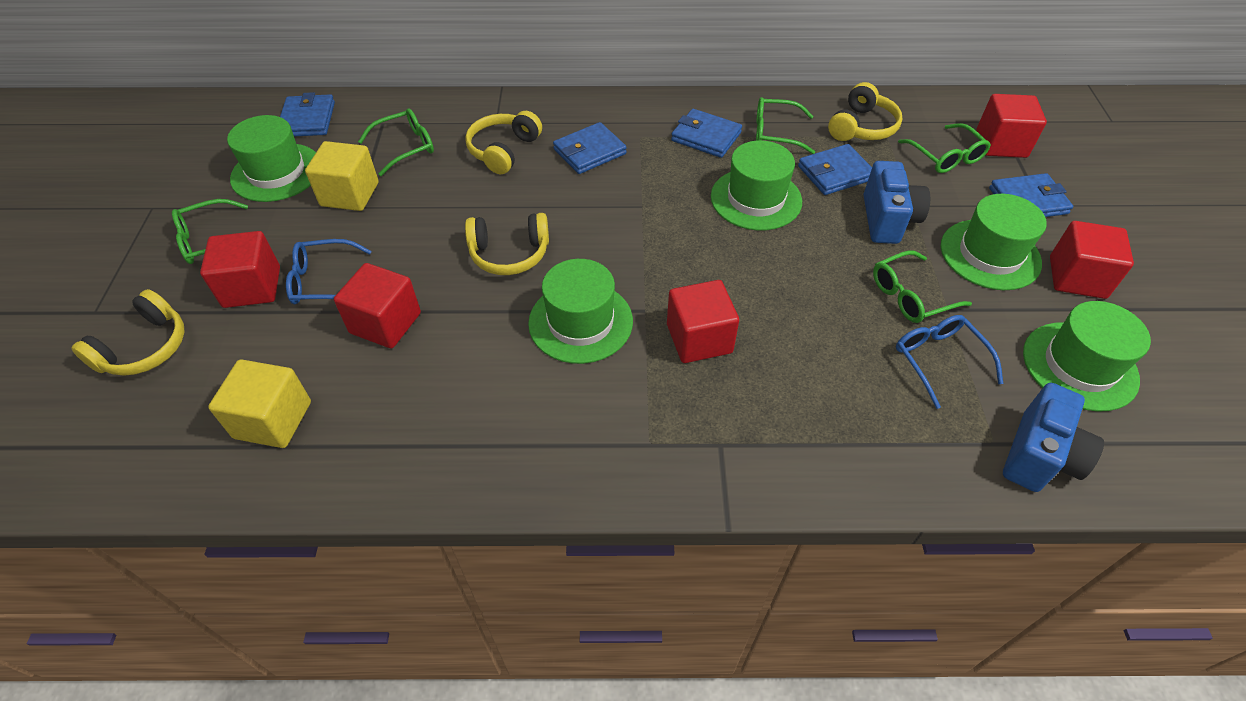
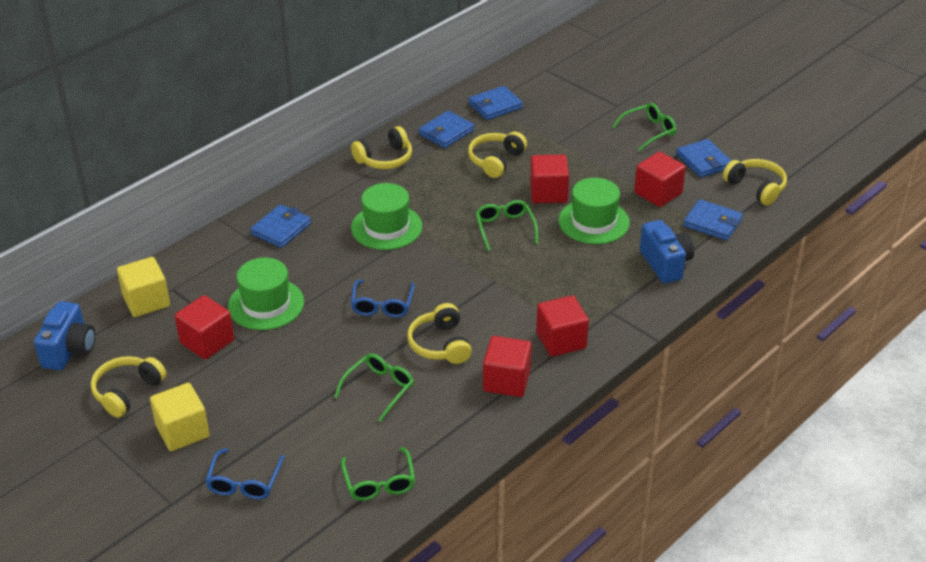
green glasses: [172,199,248,264] [358,108,434,176] [756,97,815,154] [873,250,972,323] [898,123,991,173] = 5 -> [334,353,414,422] [341,447,415,501] [476,200,538,251] [612,103,676,151] = 4
green hat: [227,115,316,202] [528,259,633,364] [711,141,802,231] [941,194,1047,290] [1023,301,1151,412] = 5 -> [228,258,304,330] [351,183,422,250] [558,178,630,244] = 3
yellow headphones: [71,289,185,376] [465,111,542,174] [465,213,549,275] [828,82,903,141] = 4 -> [91,356,167,418] [351,126,412,169] [407,303,472,364] [468,132,527,178] [723,159,787,205] = 5

